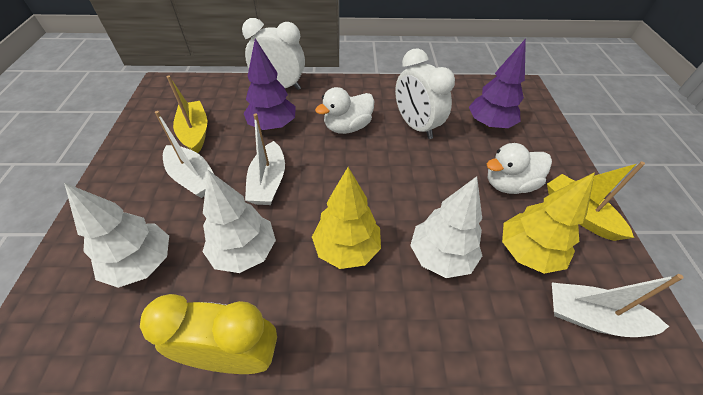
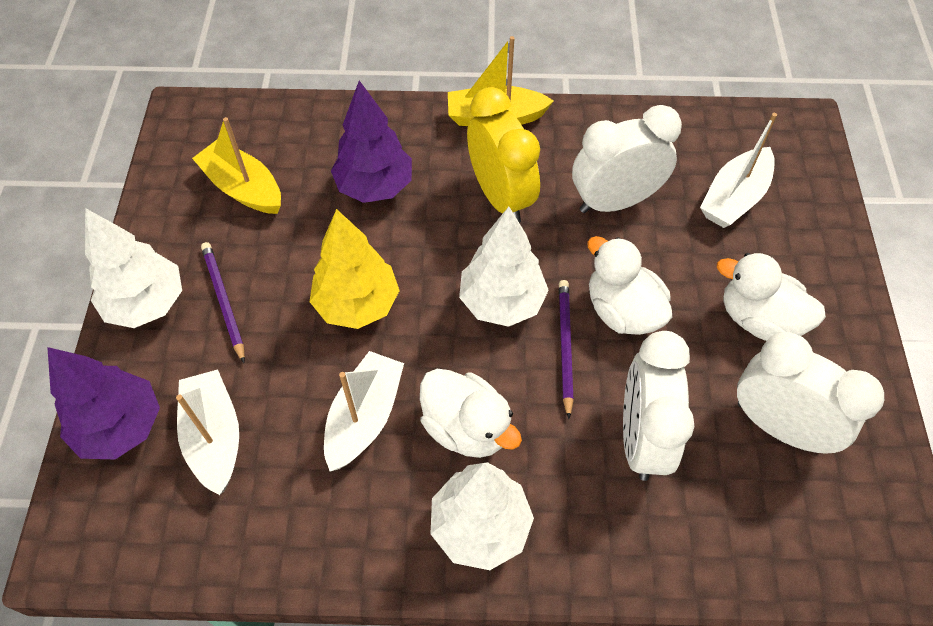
purple pencil: none = 0 -> [201,242,245,363] [559,280,574,419] = 2
white clock: [242,18,305,90] [395,48,455,139] = 2 -> [572,105,682,213] [623,331,694,481] [737,332,884,454] = 3
white duck: [315,87,374,134] [487,143,552,194] = 2 -> [420,369,522,458] [587,236,672,335] [717,253,826,341] = 3
yellow tree: [312,167,381,269] [502,172,595,274] = 2 -> [310,209,400,329] = 1

